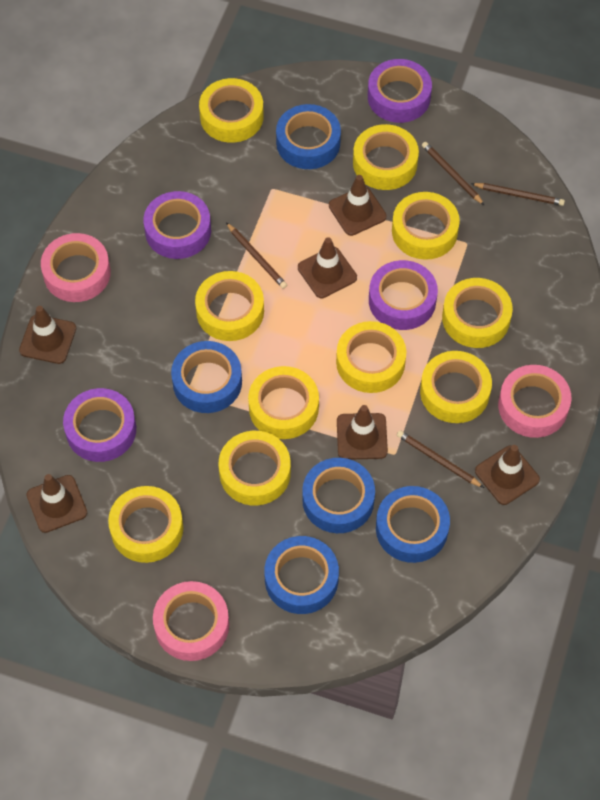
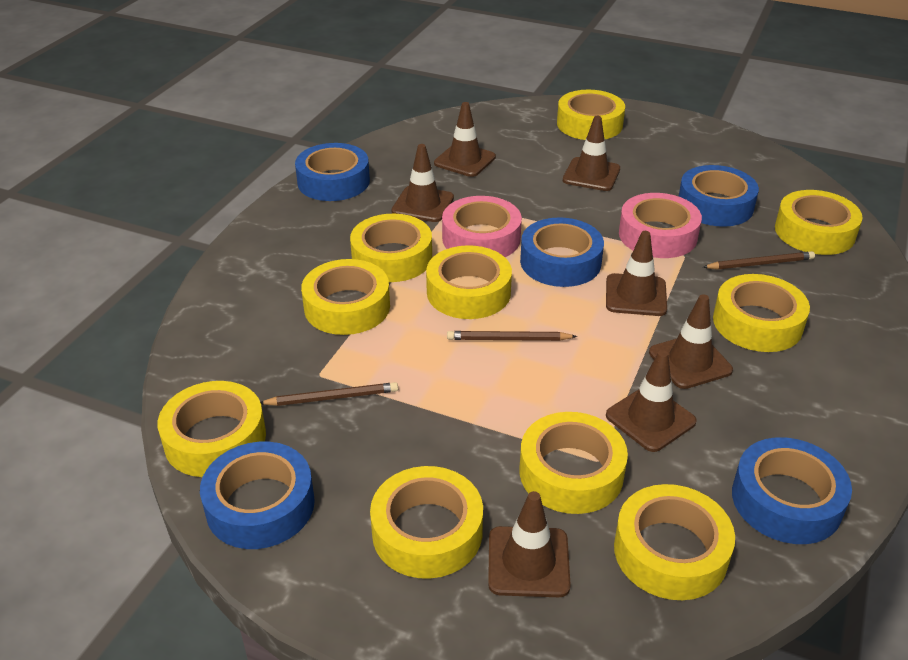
brown pencil: [226,223,287,289] [397,430,484,488] [422,142,484,205] [471,183,565,206] = 4 -> [260,382,398,406] [447,331,577,341] [703,251,815,270] = 3
brown traffic cone: [19,306,76,364] [26,474,87,533] [298,237,357,298] [329,175,387,236] [337,405,388,460] [475,445,540,505] = 6 -> [392,144,454,222] [434,102,496,177] [488,491,571,597] [563,116,620,191] [606,231,667,316] [606,350,697,452] [649,294,733,389] = 7
pink tape: [41,233,111,302] [153,581,229,661] [498,365,571,438] = 3 -> [442,196,522,257] [619,193,702,258] = 2
purple tape: [63,388,136,462] [144,191,211,259] [368,59,432,123] [369,260,438,330] = 4 -> none = 0

